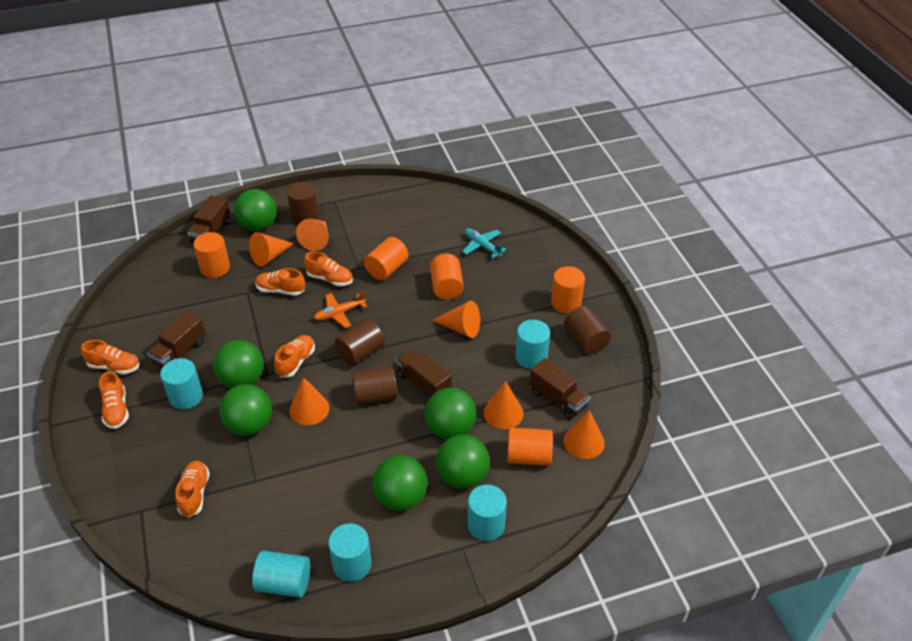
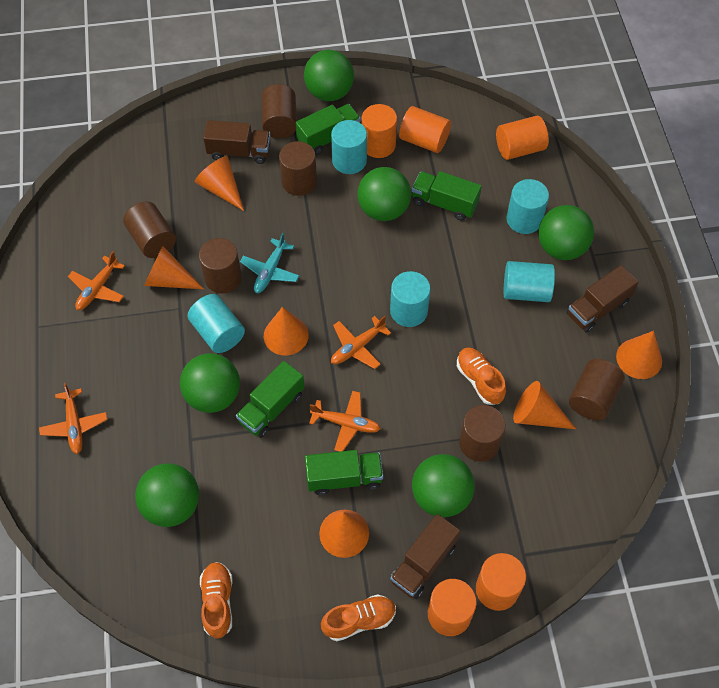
brown cylinder: [287,182,319,225] [335,319,385,365] [352,365,398,405] [564,306,611,354] = 4 -> [123,201,176,258] [199,238,242,294] [261,84,297,138] [279,141,317,196] [459,405,506,462] [569,359,624,421] = 6
brown truck: [147,311,206,368] [187,195,230,243] [396,349,452,401] [529,358,590,420] = 4 -> [203,120,271,164] [390,514,460,599] [567,265,639,333] = 3
green truck: none = 0 -> [236,361,305,438] [296,104,361,155] [305,450,383,495] [412,171,482,221] = 4
orange plane: [314,292,368,328] = 1 -> [39,383,107,454] [68,251,125,310] [309,391,381,452] [331,316,391,369] = 4
orange shoe: [81,340,139,375] [99,371,129,429] [175,461,210,517] [255,268,305,296] [274,335,315,378] [304,252,353,286] = 6 -> [200,562,233,639] [321,594,396,641] [457,347,506,405] = 3

